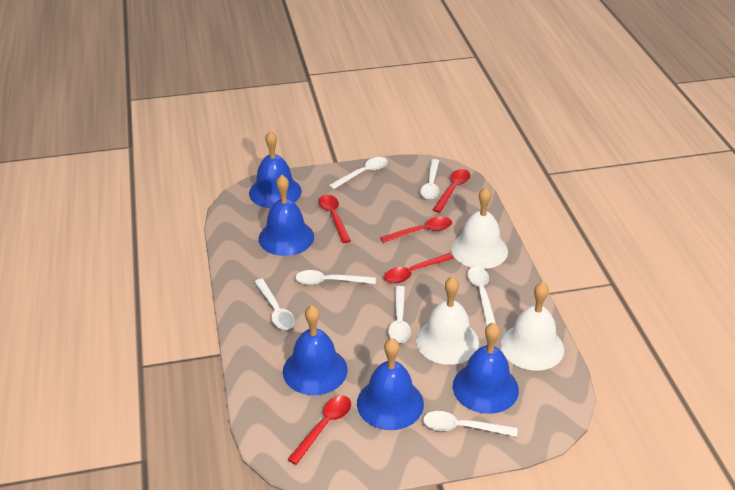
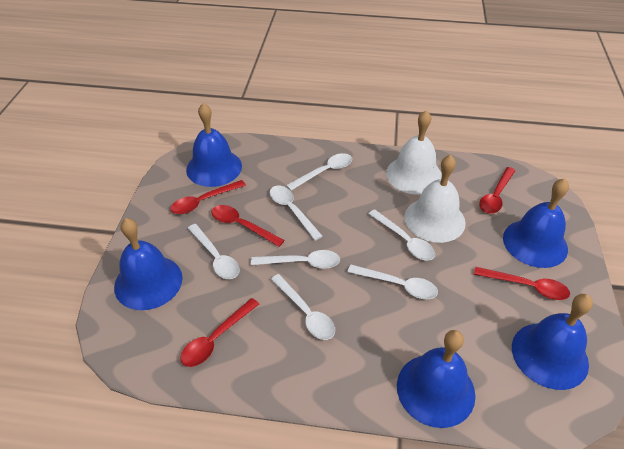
white bell: [416,276,479,365] [451,187,508,269] [501,282,564,371] = 3 -> [386,110,442,195] [404,155,466,243] = 2

